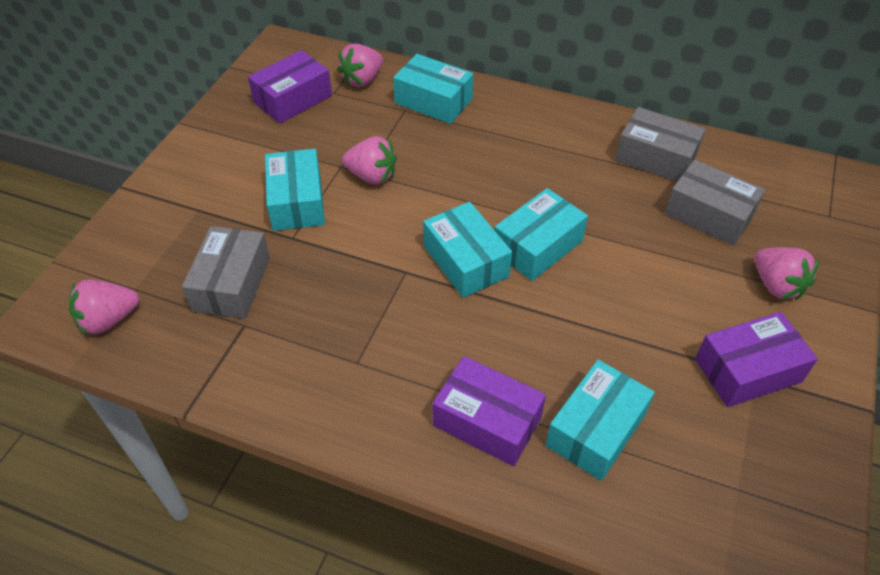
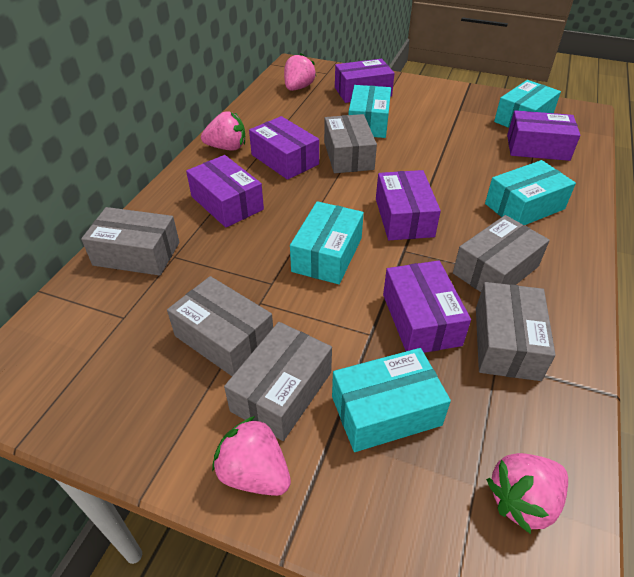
grey box: [182,226,270,319] [615,107,705,182] [665,160,765,246] = 3 -> [81,207,180,276] [167,276,273,376] [224,322,332,441] [324,114,377,173] [453,215,550,292] [476,282,556,381] = 6
purple box: [248,50,332,124] [432,356,546,466] [695,312,818,407] = 3 -> [186,155,264,228] [249,116,319,180] [335,59,394,103] [376,170,441,240] [383,261,471,353] [507,110,580,161] = 6

